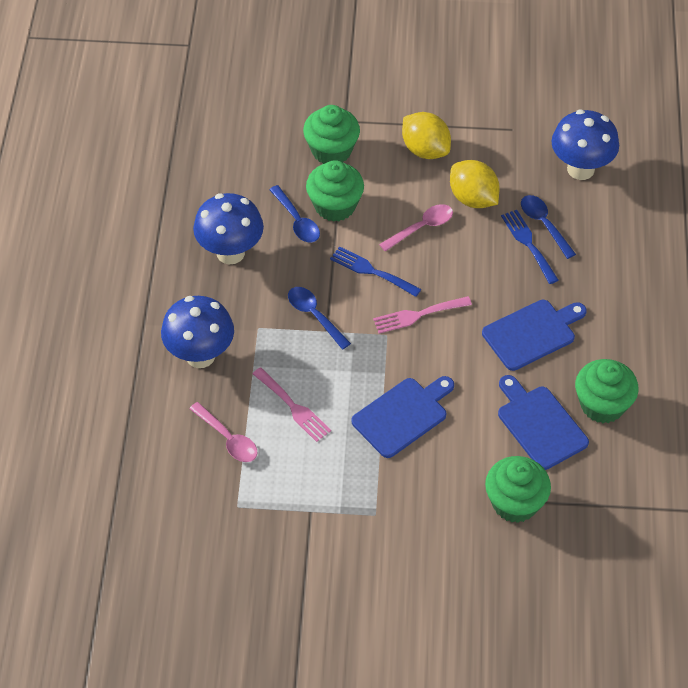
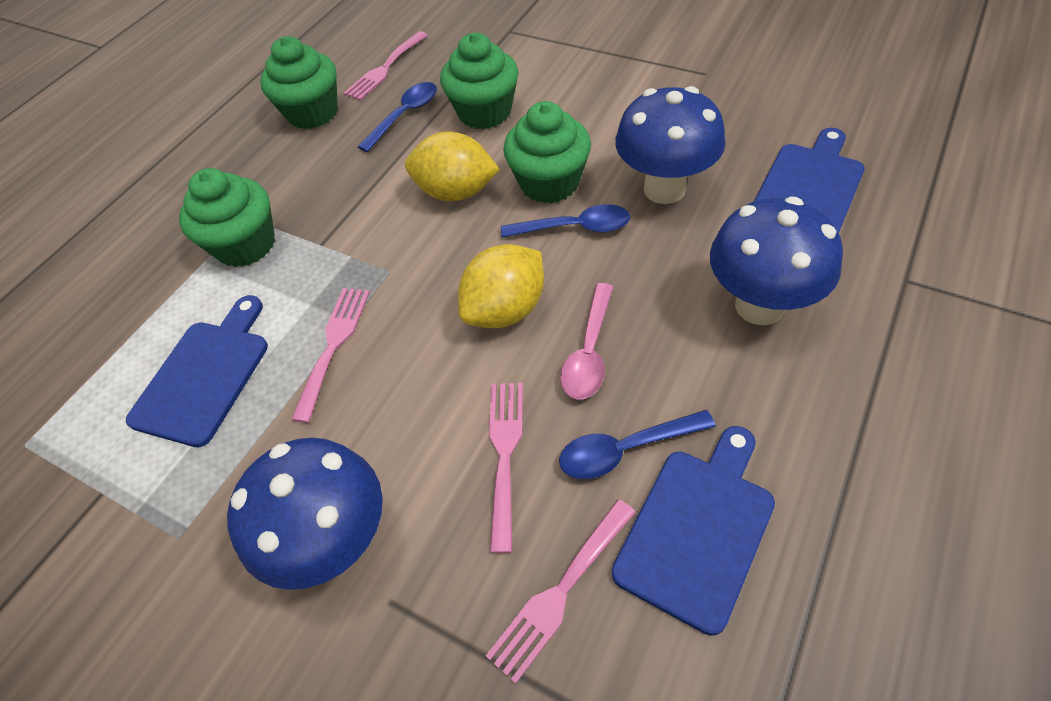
blue fork: [330,246,421,297] [501,210,559,284] = 2 -> none = 0
pink fork: [253,367,331,442] [373,296,472,334] = 2 -> [291,288,370,423] [343,31,428,100] [486,499,636,684] [489,383,523,553] = 4
pink spoon: [189,402,258,462] [379,204,453,251] = 2 -> [560,283,613,399] = 1

